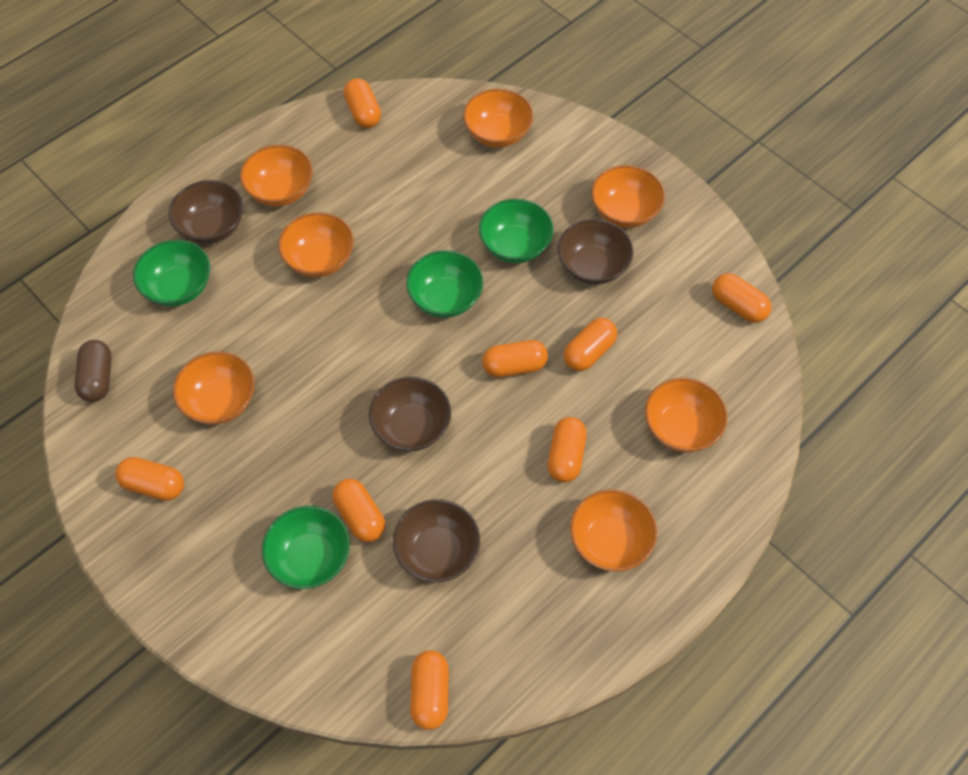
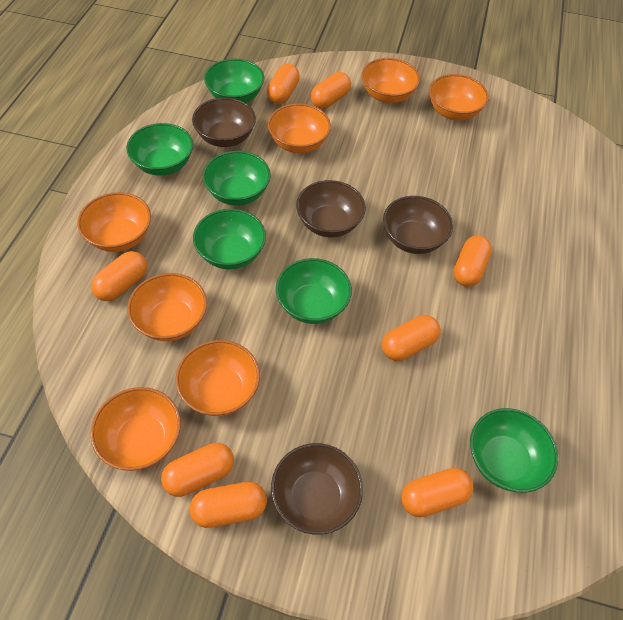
brown capsule: [75,340,111,402] = 1 -> none = 0
green bowl: [133,240,210,306] [262,506,350,589] [406,250,483,318] [479,199,554,263] = 4 -> [126,123,193,176] [193,209,266,269] [203,151,271,206] [204,59,264,103] [276,258,352,324] [470,408,558,493] = 6

